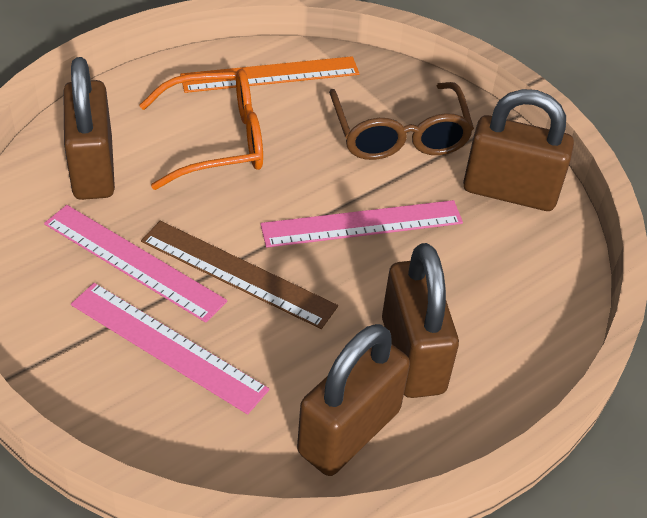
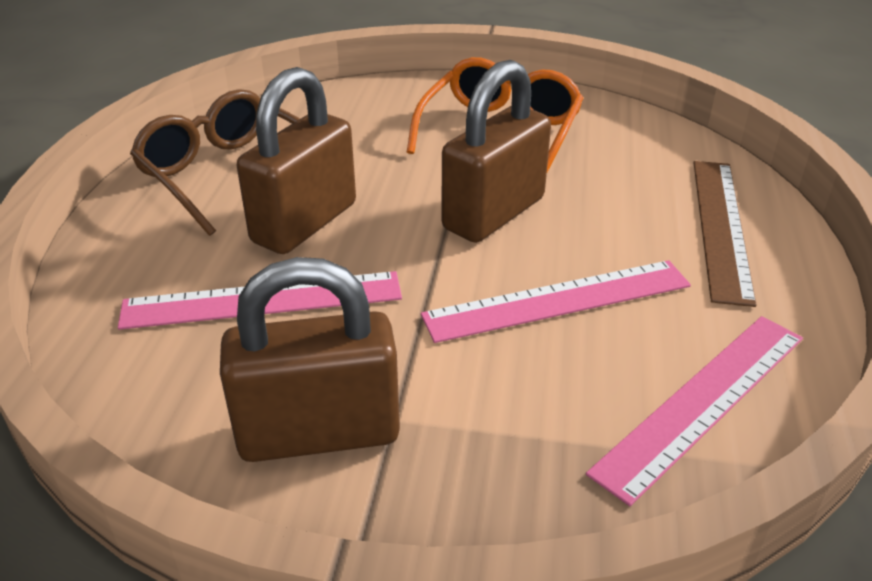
brown padlock: [63,57,115,200] [297,324,410,476] [382,243,459,398] [463,89,574,211] = 4 -> [220,257,400,462] [237,67,356,254] [441,60,551,243] = 3
orange ruler: [180,56,359,93] = 1 -> none = 0

